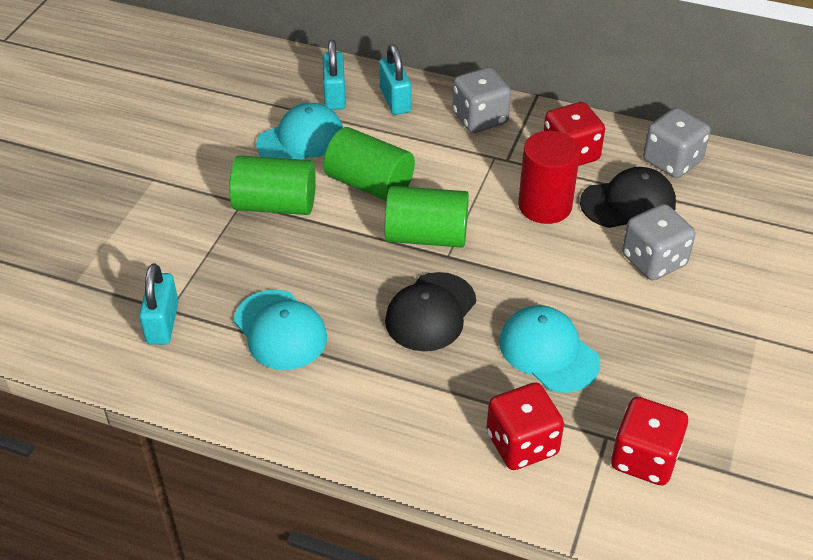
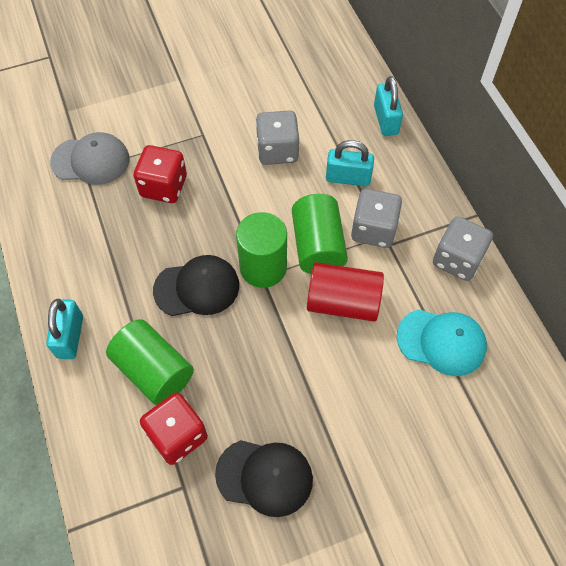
grey cap: none = 0 -> [50,132,129,185] = 1
red dice: [486,383,564,470] [543,102,605,166] [611,397,688,486] = 3 -> [134,145,187,203] [140,393,208,465] = 2
turquoise cap: [234,290,327,370] [256,103,343,160] [499,305,600,393] = 3 -> [397,310,487,376] = 1

